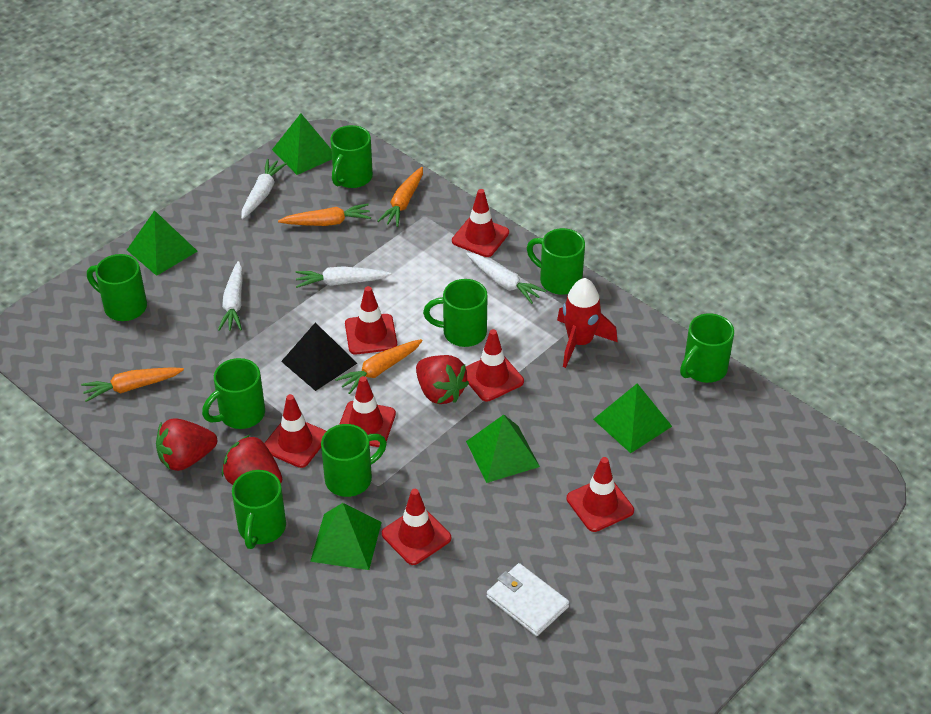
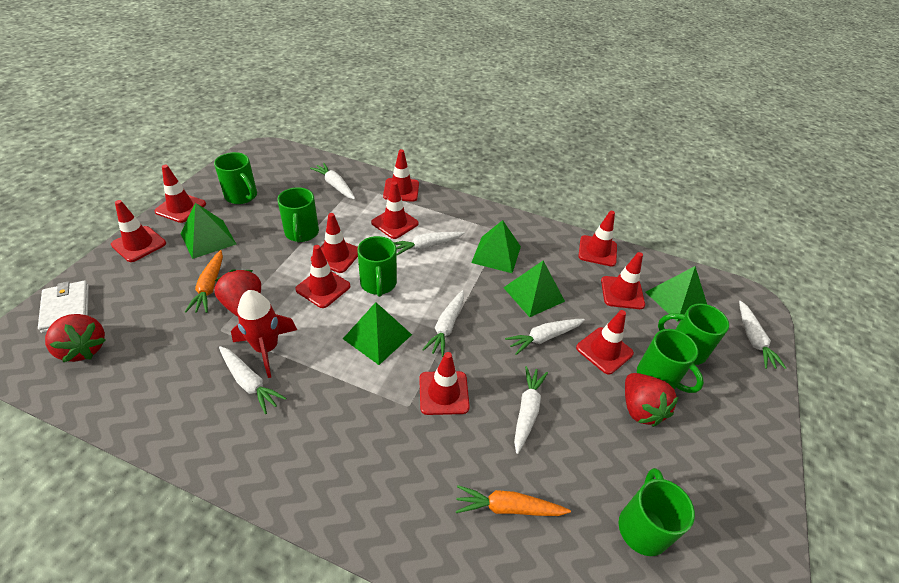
black pyramid: [281,322,357,391] = 1 -> none = 0
green mug: [87,254,147,321] [202,358,265,429] [232,470,286,549] [321,424,387,497] [330,125,373,188] [423,279,488,347] [527,228,585,295] [680,313,734,383] = 8 -> [214,152,257,204] [277,187,319,242] [357,236,397,297] [619,468,695,556] [637,329,704,393] [658,303,729,365] = 6
orange carrot: [81,367,184,402] [278,203,371,226] [335,339,423,394] [377,167,423,227] = 4 -> [185,250,223,313] [456,485,571,516] = 2
red traffic cone: [264,394,326,468] [339,376,396,447] [345,286,397,354] [382,489,451,565] [452,189,509,257] [465,329,524,402] [566,457,634,532] = 7 -> [111,200,166,262] [154,165,206,223] [295,245,350,308] [311,213,358,273] [371,181,419,239] [383,149,419,202] [419,352,470,415] [576,310,634,375] [578,211,617,267] [601,252,645,309] = 10
white carrot: [218,261,242,331] [241,159,287,219] [295,266,391,288] [466,253,546,304] = 4 -> [219,346,286,414] [310,163,355,199] [394,232,464,255] [422,290,464,357] [505,319,585,355] [514,366,548,454] [739,301,786,369] = 7

